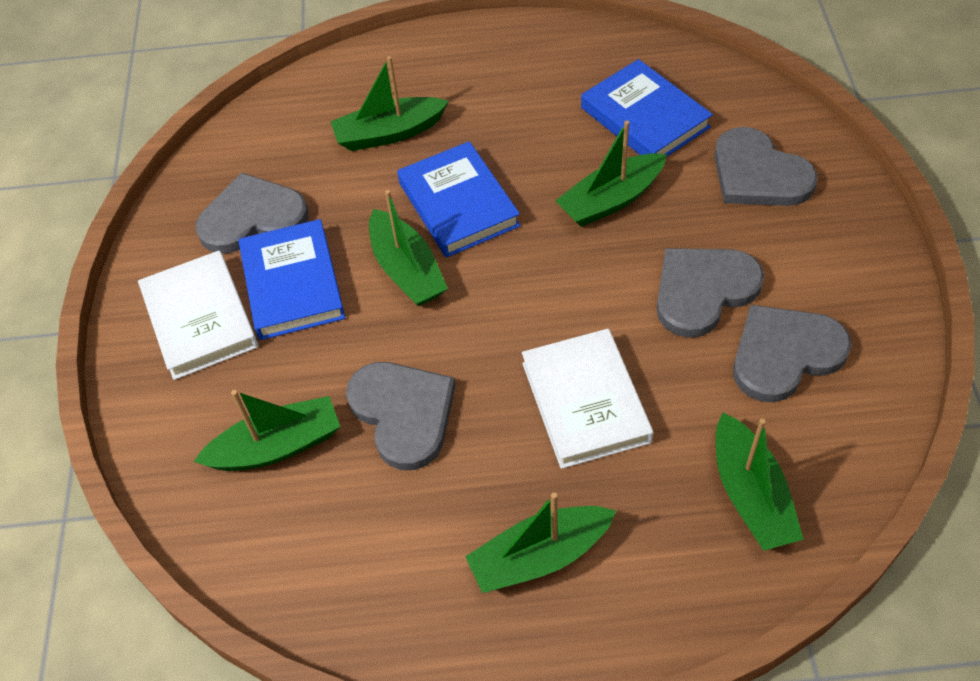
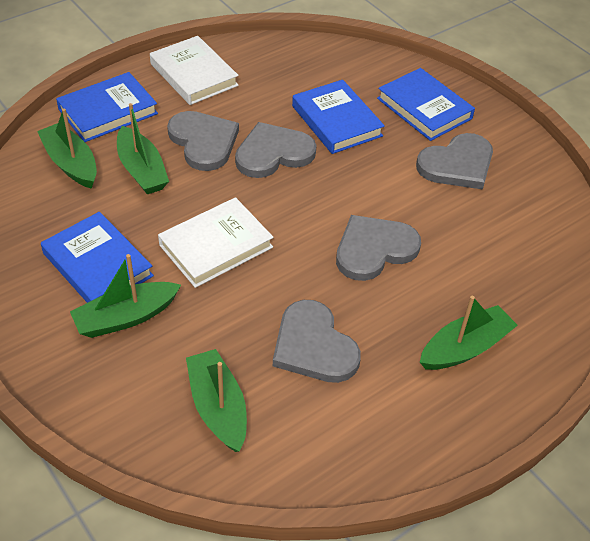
blue book: [239,219,345,340] [397,141,520,258] [581,59,713,157] = 3 -> [41,212,154,303] [56,72,158,142] [292,80,385,154] [377,68,475,141] = 4
green boat: [194,390,340,471] [330,56,449,151] [369,190,448,306] [465,493,616,593] [555,120,667,227] [716,413,804,551] = 6 -> [37,109,97,189] [70,254,181,338] [117,103,169,194] [186,349,247,452] [420,296,518,370] = 5

